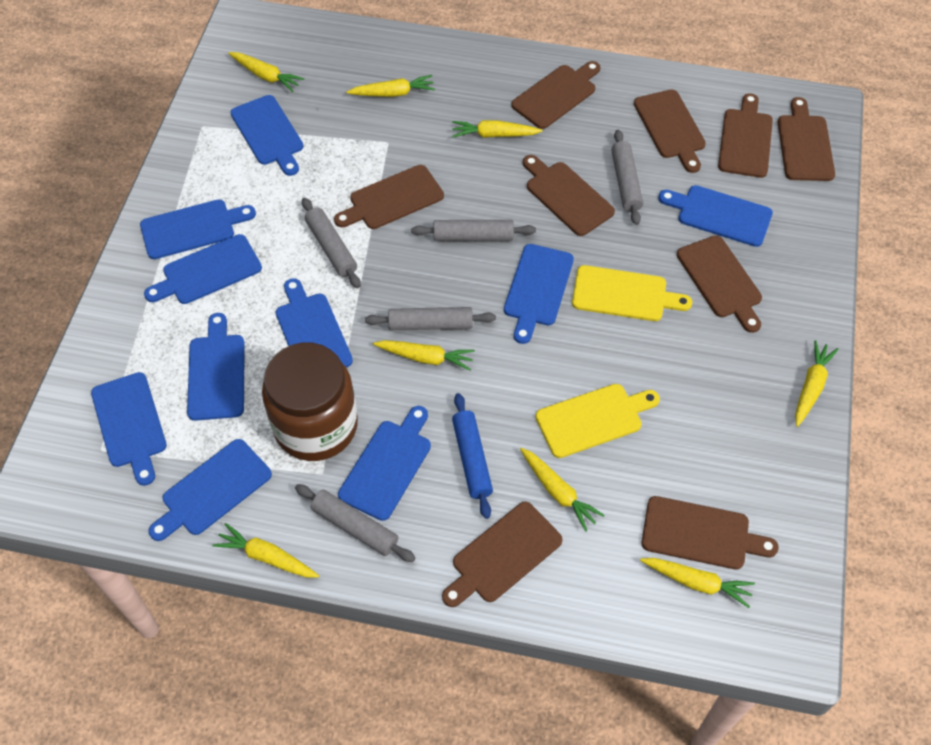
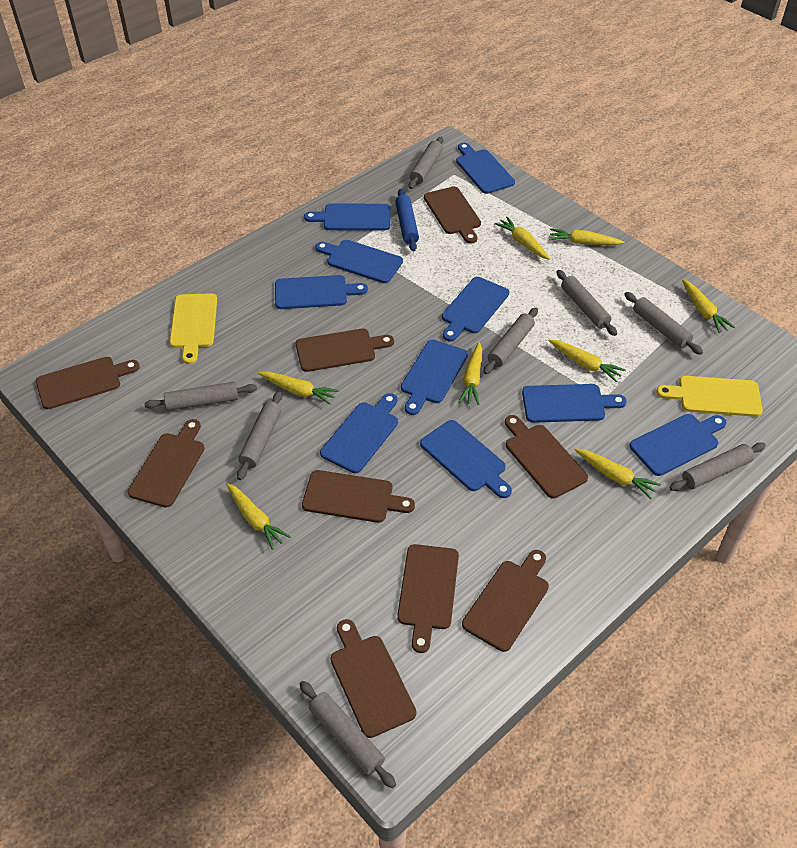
brown jar: [262,342,358,461] = 1 -> none = 0
grey rolling pin: [295,484,415,562] [302,198,361,288] [365,307,496,330] [411,220,536,241] [611,130,643,225] = 5 -> [144,382,257,411] [237,391,282,480] [300,681,396,788] [409,136,443,189] [483,307,538,374] [556,270,617,336] [625,292,703,355] [669,442,766,491] = 8

